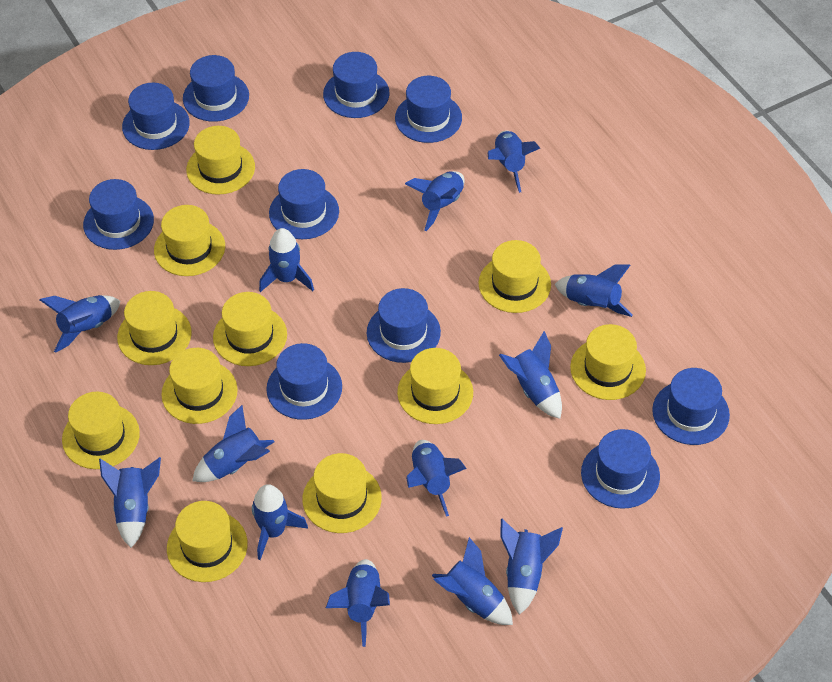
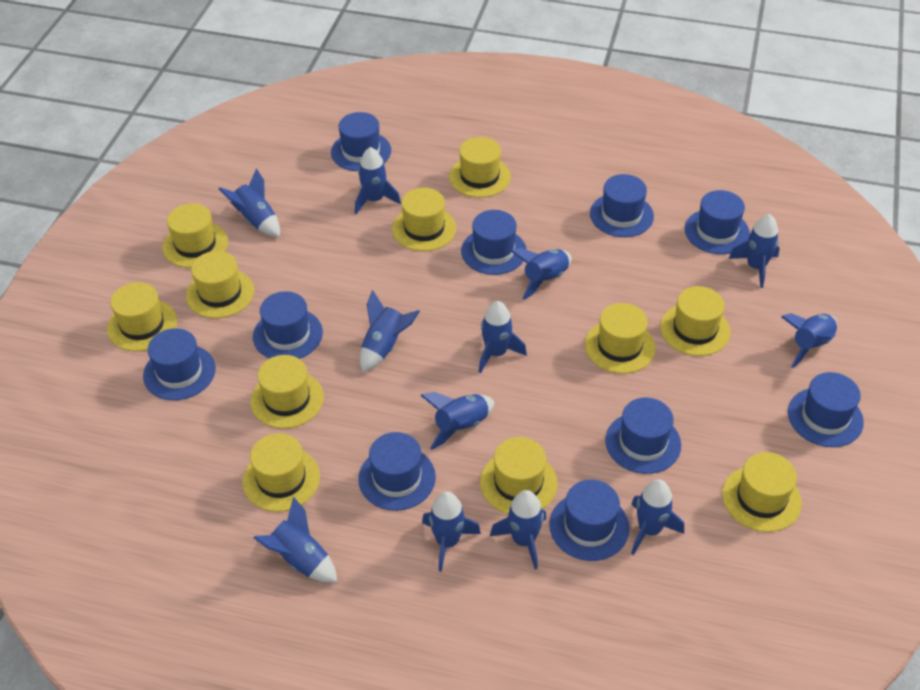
blue rocket: [40,295,120,353] [99,457,161,548] [192,405,274,482] [252,484,308,560] [259,228,314,292] [326,559,390,647] [405,171,464,231] [406,440,467,517] [432,537,513,625] [488,131,540,193] [499,331,562,419] [500,519,563,615] [555,264,633,317] = 13 -> [219,168,280,237] [254,496,337,583] [355,147,401,214] [360,290,420,373] [420,392,494,450] [422,492,481,572] [479,301,527,373] [490,490,546,569] [511,248,572,300] [631,479,684,555] [729,214,779,288] [782,313,837,368] = 12

